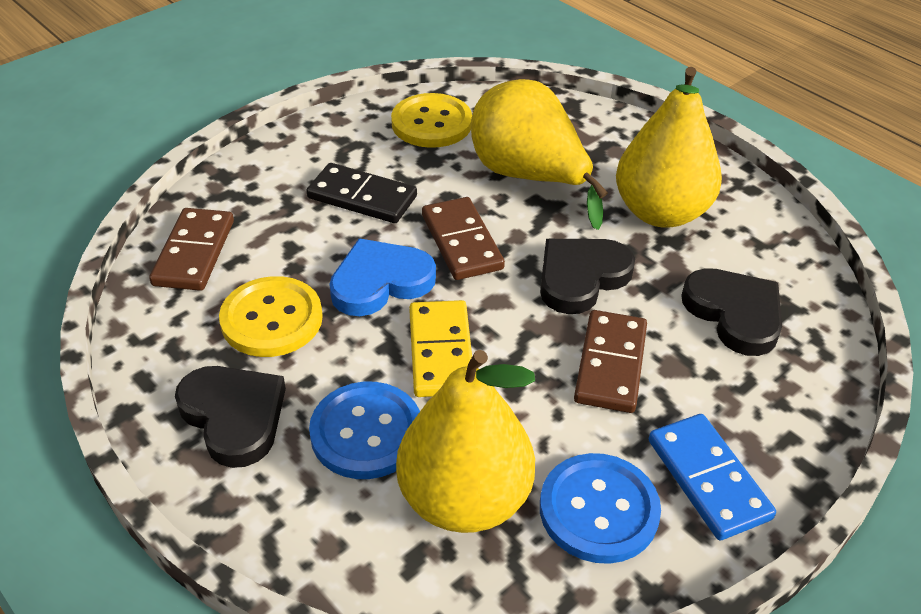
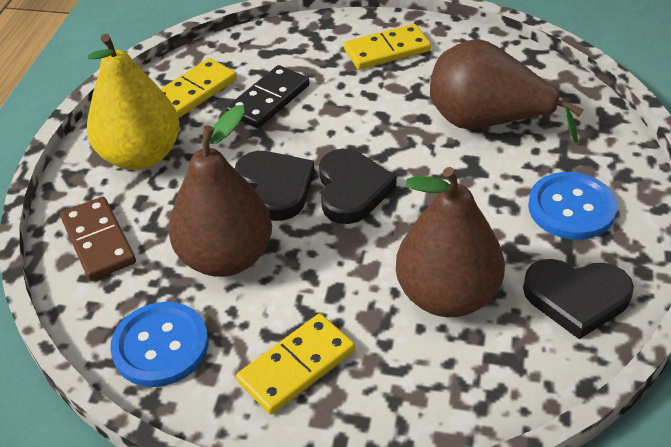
blue domino: [649,414,776,540] = 1 -> none = 0
blue heart: [329,238,436,316] = 1 -> none = 0
brown domino: [149,208,234,291] [422,197,505,280] [574,310,647,413] = 3 -> [60,197,136,281] = 1
brown pear: none = 0 -> [169,105,272,277] [396,167,505,317] [430,39,584,143] = 3
yellow button: [219,276,323,357] [391,93,472,148] = 2 -> none = 0
yellow domino: [409,300,472,397] = 1 -> [161,58,237,118] [236,314,355,415] [344,24,431,70] = 3
yellow pear: [396,350,535,533] [471,79,608,230] [616,67,722,228] = 3 -> [87,34,179,170] = 1

